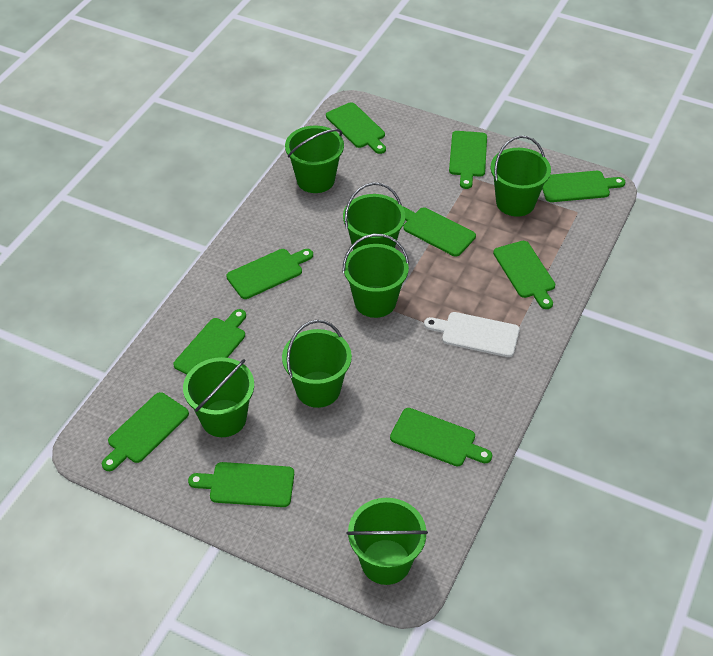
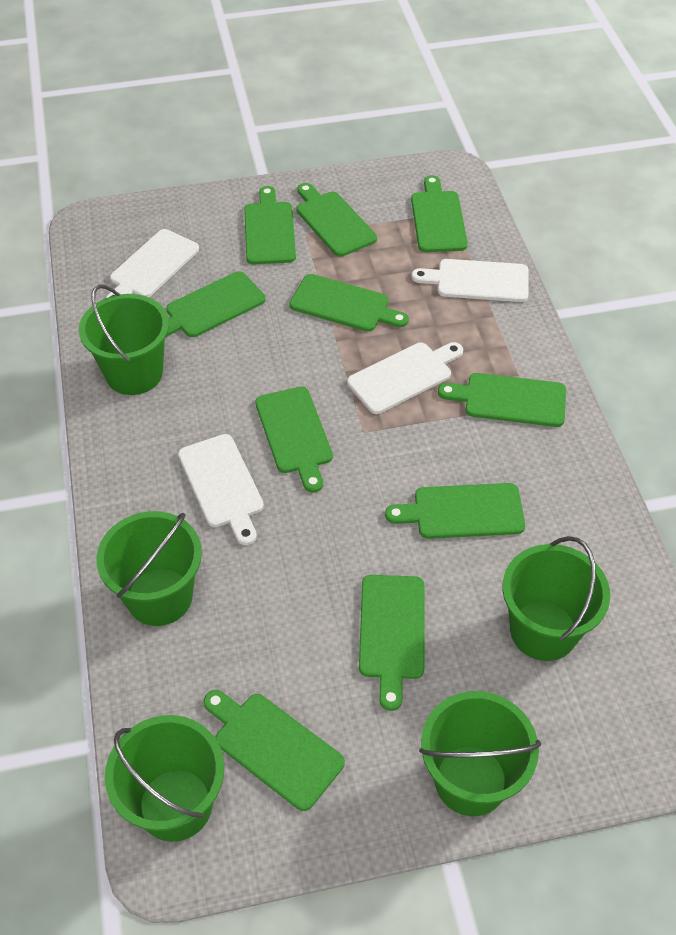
green bucket: [183,357,254,437] [282,320,352,408] [285,126,344,193] [343,182,406,250] [343,234,409,318] [347,498,428,585] [491,136,551,217] = 7 -> [79,284,169,395] [96,511,202,626] [105,715,224,842] [419,691,541,816] [502,536,610,661] = 5
white cutting board: [424,312,520,357] = 1 -> [106,229,199,298] [178,434,264,545] [347,342,463,414] [411,259,529,302] = 4

